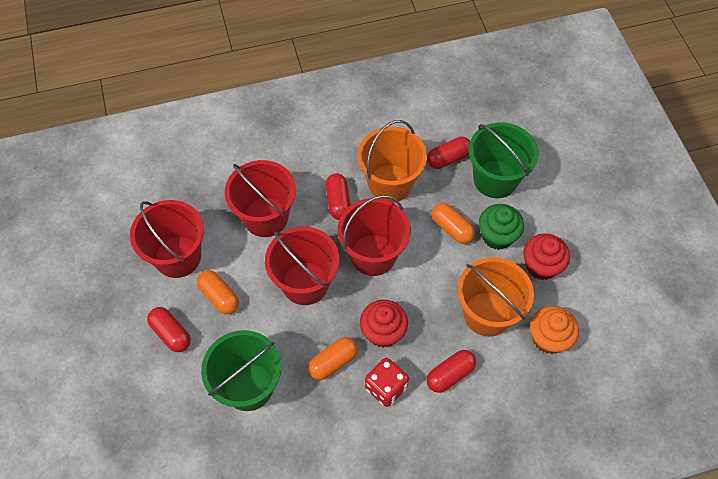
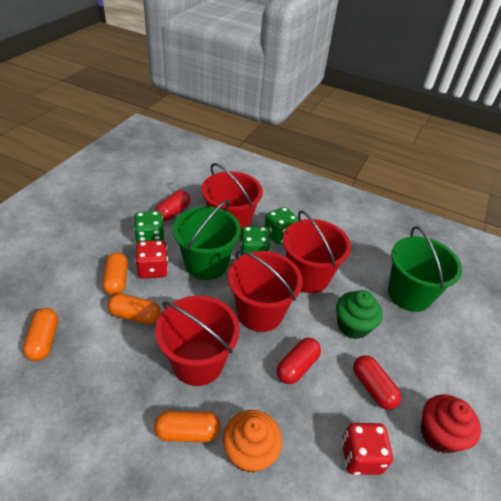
green dice: none = 0 -> [134,211,165,243] [240,226,271,256] [264,207,299,245] = 3
orange bucket: [358,120,427,203] [457,257,534,337] = 2 -> none = 0
orange capsule: [197,270,239,314] [308,337,358,380] [431,203,475,244] = 3 -> [23,308,58,361] [102,253,128,296] [108,294,161,324] [154,411,220,442] = 4
red capsule: [147,307,191,352] [326,173,351,220] [426,350,476,393] [427,137,470,169] = 4 -> [155,190,190,221] [277,337,321,384] [353,355,401,410] = 3
red cupcake: [360,300,408,347] [523,234,570,280] = 2 -> [421,395,481,454] = 1
red dice: [365,358,409,407] = 1 -> [135,240,168,279] [342,423,393,475] = 2

